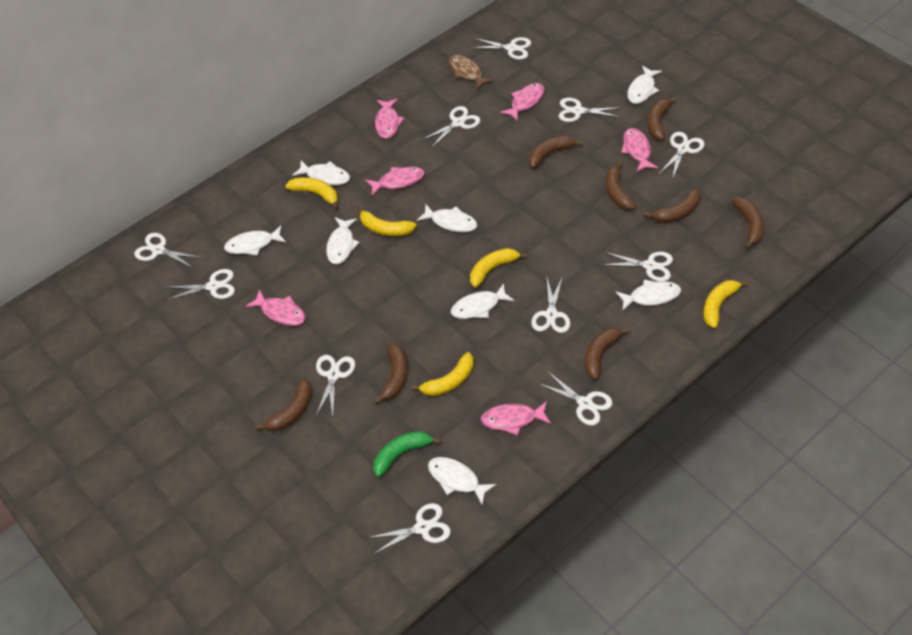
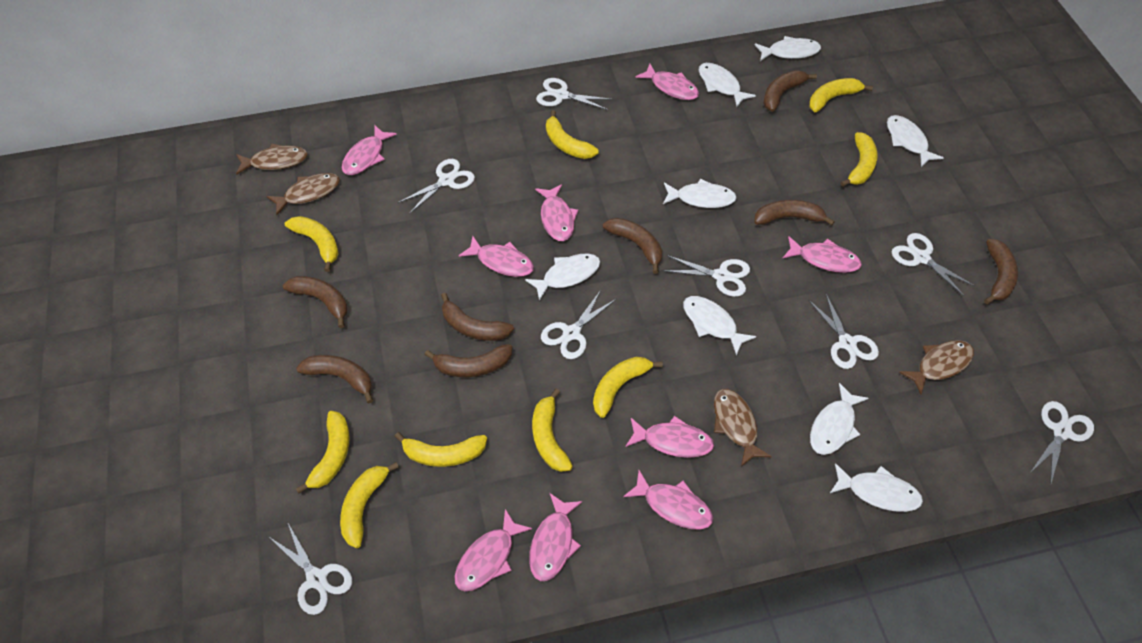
brown fish: [449,55,494,90] = 1 -> [236,144,308,175] [266,173,340,215] [714,389,772,466] [899,340,974,395] = 4
green banana: [373,431,441,477] = 1 -> none = 0
pink fish: [246,289,306,326] [365,167,424,196] [375,99,404,139] [481,401,551,435] [500,83,545,121] [621,128,658,172] = 6 -> [342,125,397,175] [454,509,532,591] [459,236,534,277] [529,493,582,581] [535,184,578,241] [623,470,713,529] [626,416,714,458] [635,64,699,100] [783,236,862,273] = 9
white scissors: [134,233,202,268] [167,269,235,300] [316,355,355,417] [367,503,451,554] [422,106,480,148] [471,37,531,60] [531,276,570,333] [538,372,612,426] [559,98,621,122] [602,252,673,281] [659,132,705,177] = 11 -> [268,523,352,615] [398,159,475,213] [536,78,613,110] [541,290,616,359] [665,255,750,297] [808,294,879,369] [892,233,976,296] [1030,401,1094,486] = 8
yellow banana: [285,177,338,210] [358,206,416,236] [411,352,474,396] [470,248,527,288] [703,280,749,328] = 5 -> [285,216,339,272] [296,411,350,494] [340,462,399,548] [394,432,487,467] [532,389,573,472] [546,110,598,159] [593,357,663,418] [809,78,873,112] [840,132,877,187] = 9

